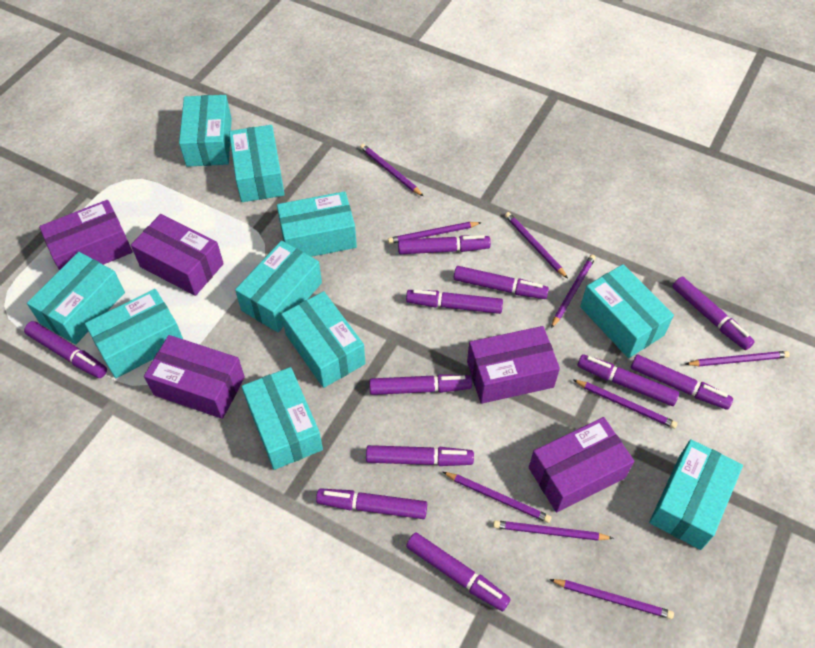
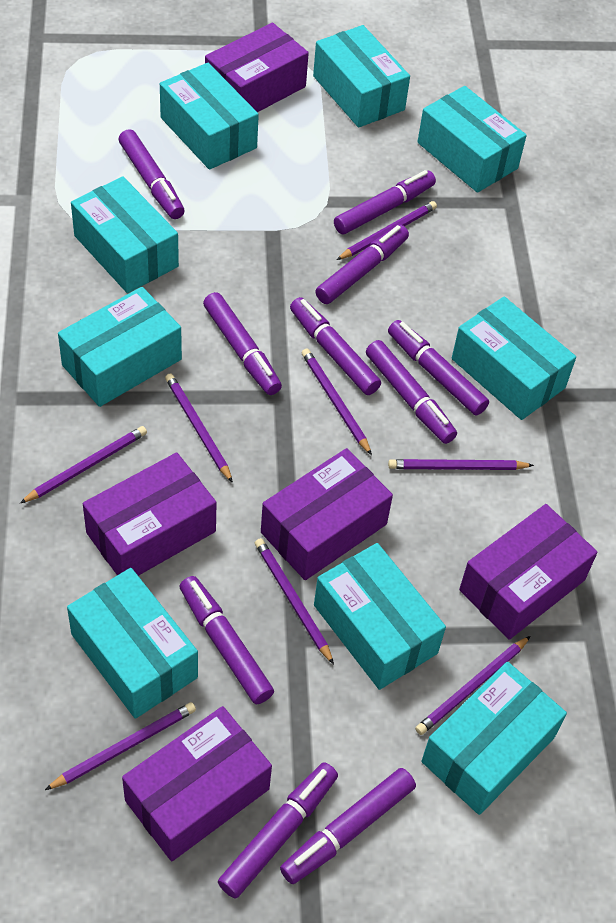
purple marker: [24,321,107,378] [316,488,427,519] [366,445,474,466] [369,374,472,395] [398,235,491,254] [406,289,503,314] [406,532,511,611] [454,266,549,299] [578,354,679,406] [631,355,733,410] [672,276,755,350] = 11 -> [119,129,185,219] [180,576,274,704] [203,292,282,395] [218,762,338,899] [280,768,416,884] [290,297,381,395] [315,225,409,304] [334,170,436,235] [366,340,457,444] [388,320,489,415] = 10
purple pencil: [360,144,423,196] [388,222,482,244] [443,472,552,523] [493,520,614,541] [505,212,568,278] [549,579,674,619] [551,254,596,328] [574,380,678,429] [686,351,790,366] = 9 -> [20,426,147,503] [45,702,196,790] [165,373,233,483] [255,538,334,664] [301,348,372,455] [337,201,437,260] [388,459,534,470] [415,636,530,735] = 8
turquoise box: [27,252,125,345] [85,289,183,378] [179,95,232,167] [229,125,285,202] [235,241,322,332] [242,367,323,470] [277,191,357,257] [281,291,366,388] [580,264,674,358] [649,439,743,550] = 10 -> [58,287,182,407] [67,568,198,719] [71,176,179,293] [160,63,259,170] [313,25,410,128] [314,543,446,690] [418,86,527,193] [421,662,567,815] [452,296,576,420] = 9

